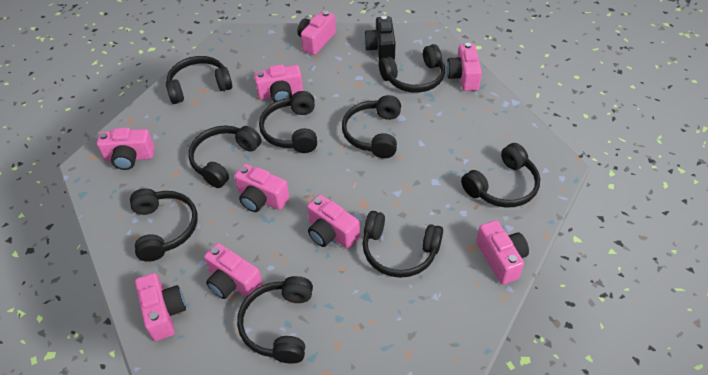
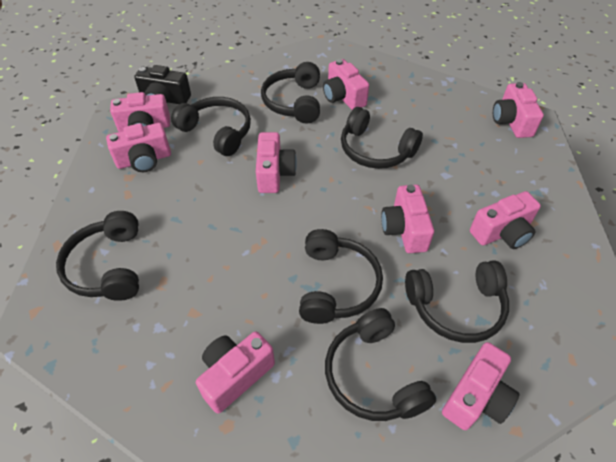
black headphones: [130,188,198,262] [166,56,232,104] [188,126,262,188] [237,276,313,364] [259,91,317,153] [342,95,401,158] [363,211,443,278] [379,44,445,93] [461,143,540,207] = 9 -> [56,211,139,301] [171,97,251,156] [261,62,320,123] [299,229,383,324] [325,308,436,421] [341,107,423,169] [405,260,509,343] = 7

